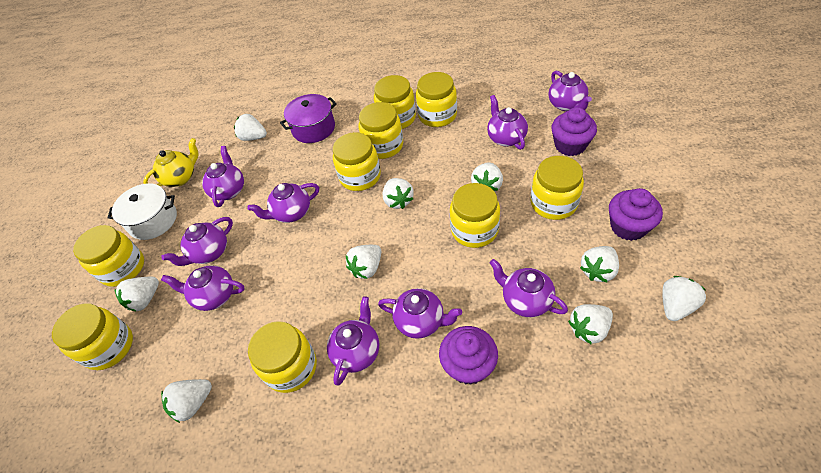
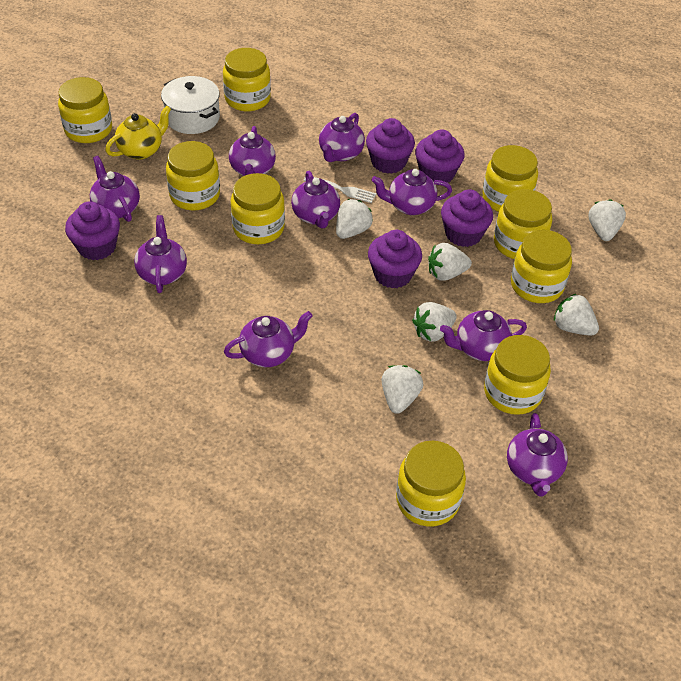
purple cupcake: [439,326,498,385] [551,107,597,156] [609,188,663,241] = 3 -> [65,201,120,260] [366,118,415,174] [368,230,422,288] [415,129,465,183] [441,189,493,247] = 5
purple pot: [280,94,337,143] = 1 -> none = 0
white fork: none = 0 -> [304,177,376,203] = 1
white strawberry: [115,277,159,312] [161,379,212,423] [234,114,267,141] [346,245,381,279] [383,178,414,209] [471,163,503,192] [568,304,613,345] [580,246,619,283] [662,276,706,321] = 9 -> [336,199,373,239] [382,365,424,414] [412,302,457,342] [428,243,472,281] [554,294,599,336] [589,199,626,241] = 6

